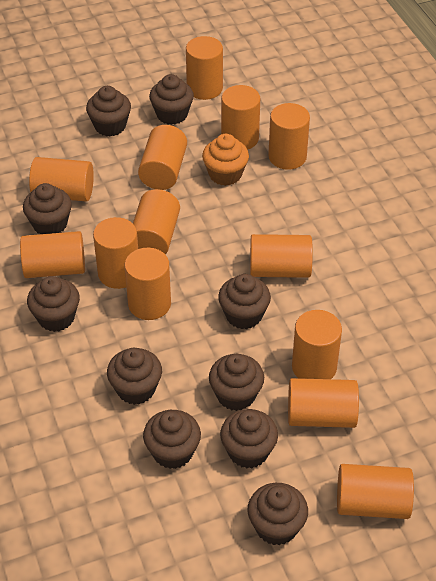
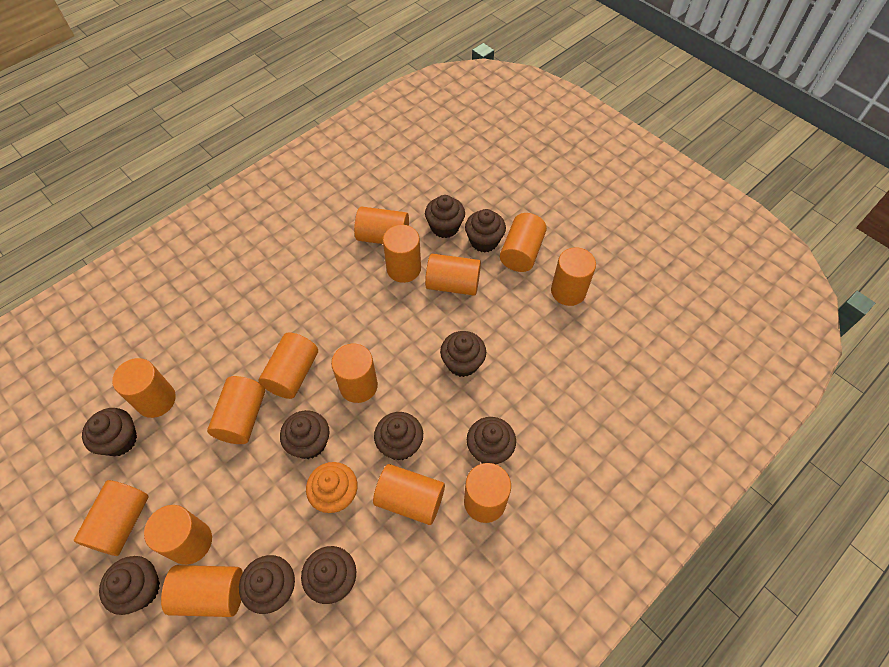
orange cylinder: [20,231,85,278] [29,157,94,202] [93,217,138,289] [125,248,171,320] [133,189,180,254] [138,125,187,190] [186,36,223,100] [221,85,260,150] [250,234,313,278] [268,103,310,170] [288,378,359,428] [292,310,342,379] [337,464,414,519] = 13 -> [74,480,148,556] [112,358,176,418] [144,505,212,565] [161,565,243,617] [207,376,265,444] [259,332,318,399] [331,344,378,403] [354,206,409,244] [373,464,445,525] [383,225,421,283] [425,254,481,296] [464,463,511,523] [500,213,547,272] [551,247,596,306] = 14

